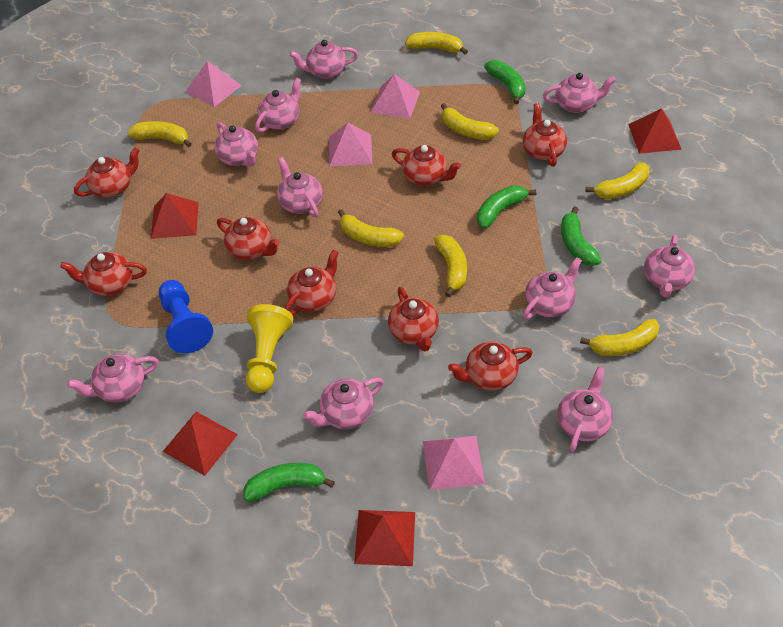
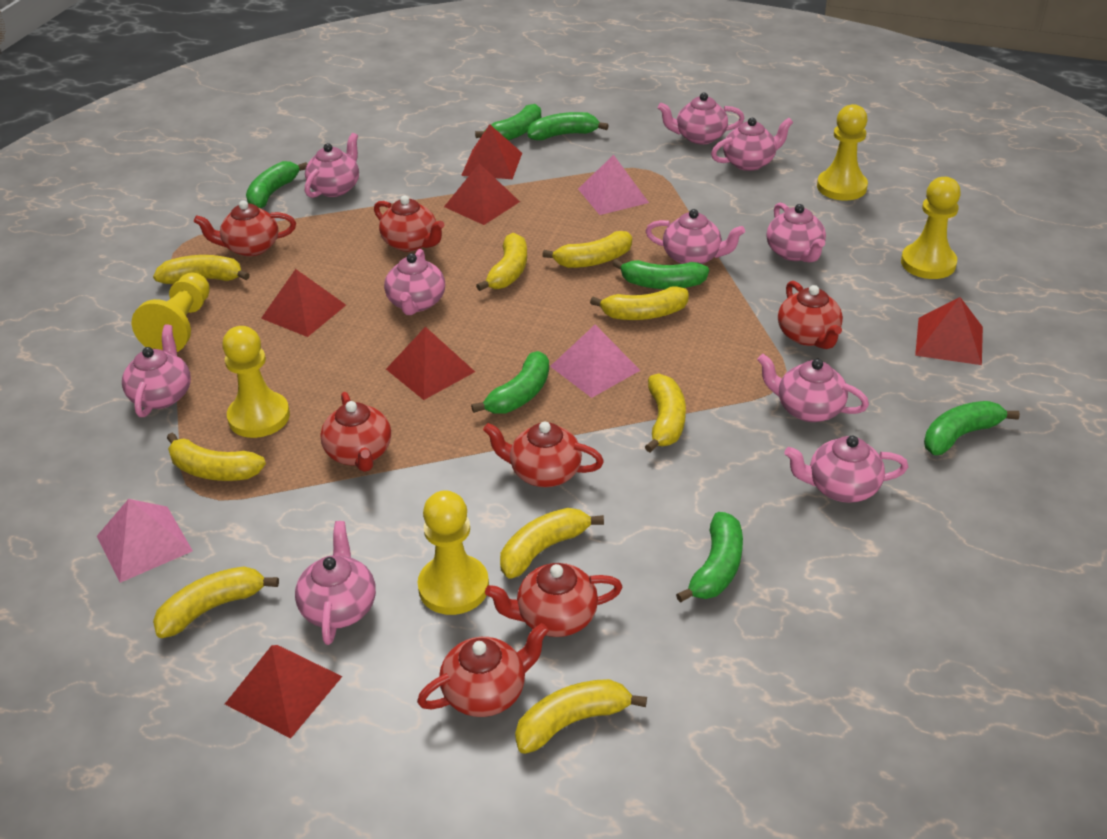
blue pawn: [159,280,213,353] = 1 -> none = 0
green banana: [243,463,335,502] [477,185,536,229] [484,60,526,104] [561,207,602,266] = 4 -> [246,161,307,208] [471,351,549,414] [475,104,541,141] [528,112,609,140] [612,259,709,289] [676,512,743,603] [924,401,1020,455] = 7
pink pyramid: [186,61,242,107] [329,123,372,166] [370,74,420,119] [423,436,485,490] = 4 -> [97,499,193,583] [550,325,640,398] [578,155,649,215] = 3
red pyramid: [151,193,199,239] [163,412,238,476] [354,510,415,566] [628,108,682,154] = 4 -> [225,645,343,739] [261,269,346,337] [386,327,475,400] [444,163,520,225] [461,124,522,179] [915,297,983,365] = 6
red teapot: [60,252,147,296] [74,147,140,198] [217,217,280,260] [285,250,339,315] [388,287,439,351] [392,145,461,186] [448,341,533,391] [523,103,567,167] = 8 -> [194,200,296,257] [320,392,391,472] [374,196,444,252] [417,623,549,717] [483,421,604,487] [485,563,622,637] [778,281,843,349] = 7
yellow banana: [128,121,192,147] [338,209,404,247] [405,32,468,55] [434,235,467,297] [441,103,499,140] [580,319,660,356] [586,163,650,199] = 7 -> [153,255,250,284] [153,566,279,638] [167,433,266,481] [476,233,527,291] [500,508,604,579] [515,679,647,754] [542,231,632,268] [590,286,689,320] [645,374,686,452] = 9
yellow pawn: [246,304,294,393] = 1 -> [132,273,210,352] [222,326,290,438] [418,490,489,615] [817,104,868,201] [901,177,961,279] = 5

